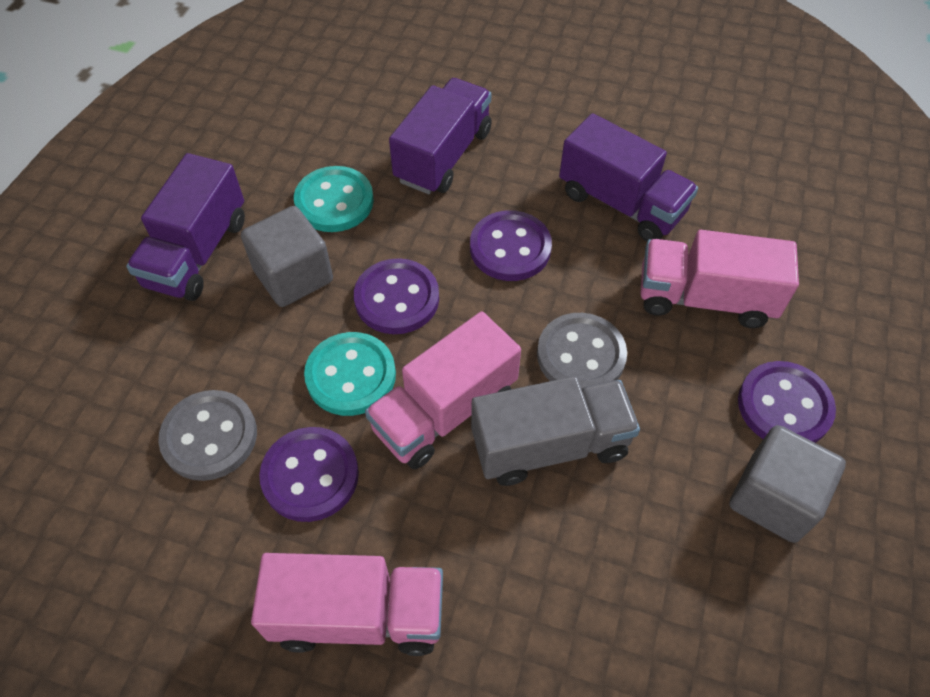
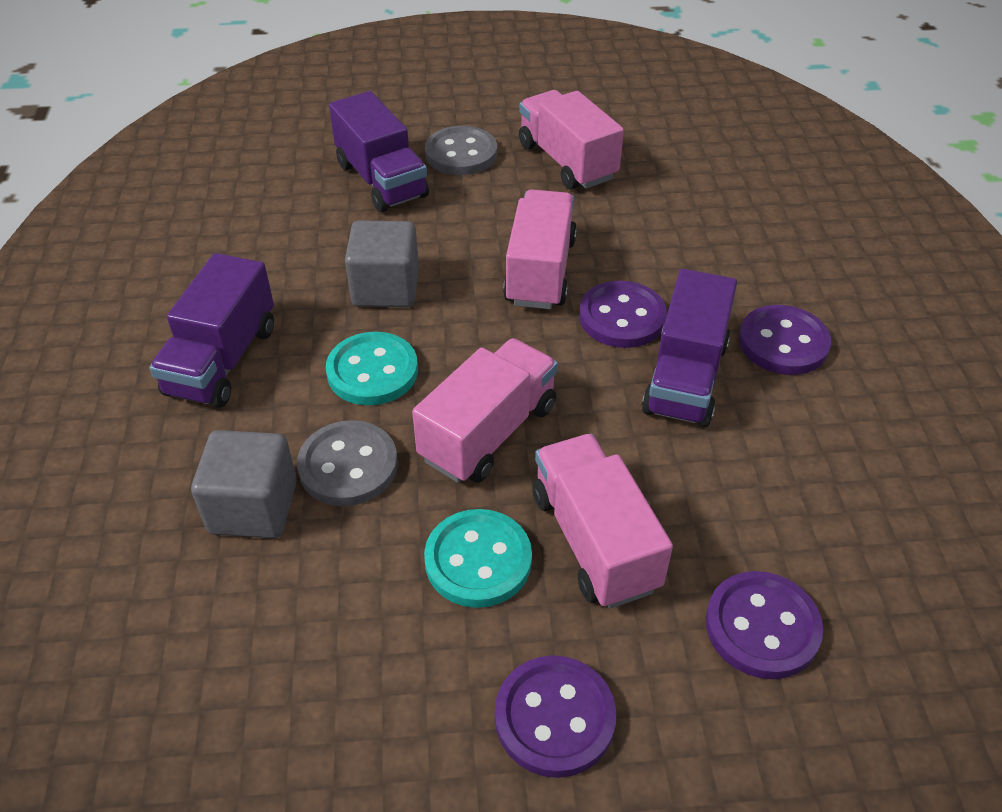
grey truck: [471,376,640,486] = 1 -> none = 0
pink truck: [251,553,443,656] [365,312,521,469] [640,230,799,328] = 3 -> [412,338,558,483] [503,189,577,309] [519,90,624,189] [533,434,673,609] = 4

